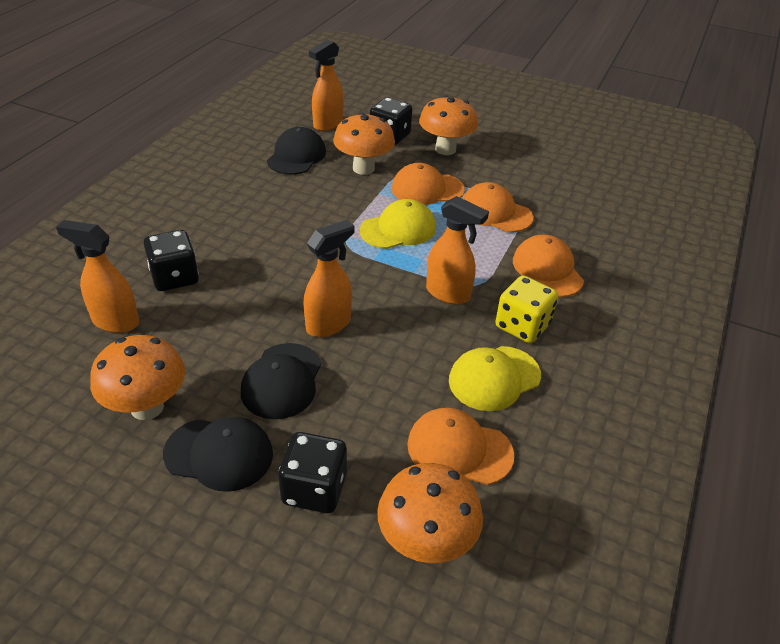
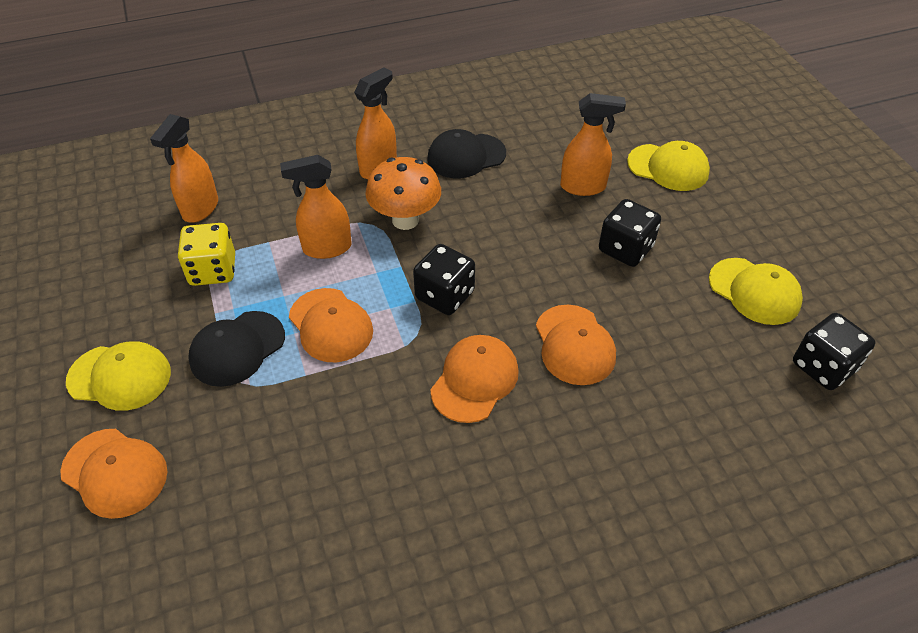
black cap: [163,417,273,492] [241,343,322,419] [267,127,326,175] = 3 -> [188,311,285,387] [427,129,506,179] = 2
orange mushroom: [90,335,185,420] [333,112,395,175] [377,463,483,563] [419,95,478,155] = 4 -> [365,157,441,230] = 1
yellow cap: [360,199,436,249] [449,346,541,411] = 2 -> [66,341,171,411] [627,141,710,191] [709,258,803,325] = 3

